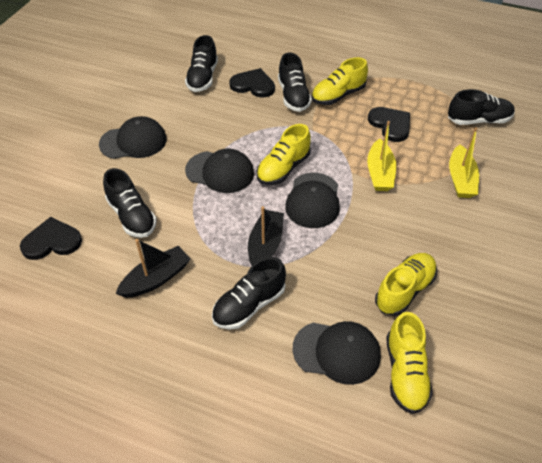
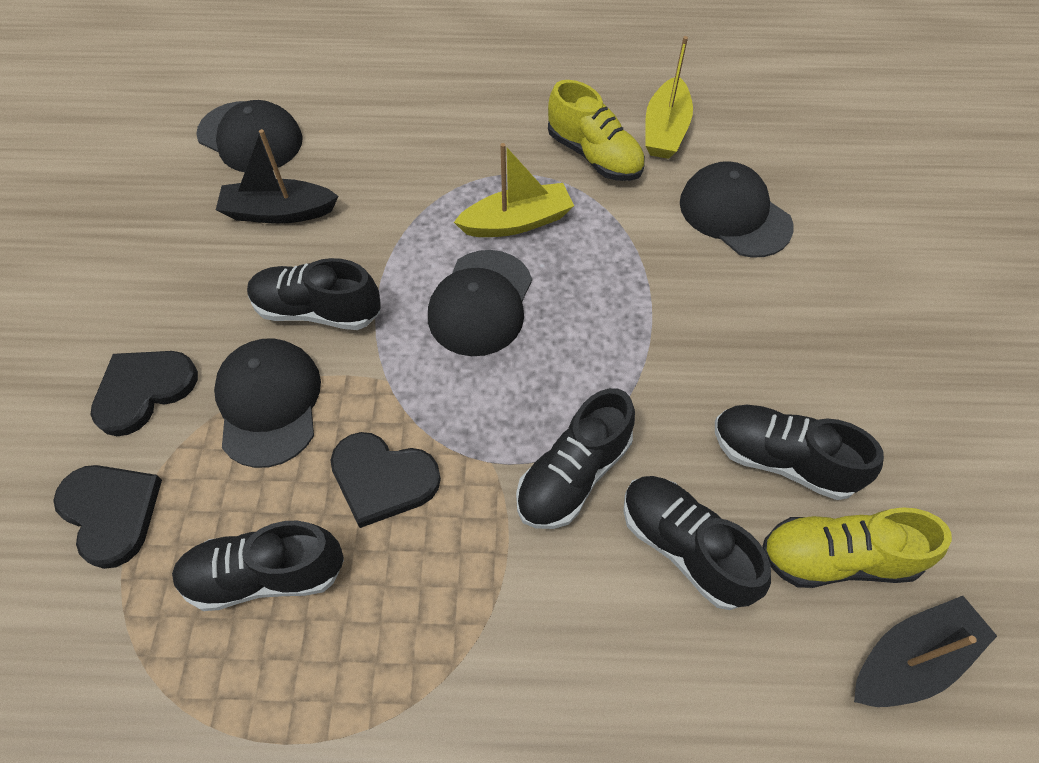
yellow shoe: [257,124,311,185] [311,57,368,105] [375,253,437,316] [386,312,433,414] = 4 -> [548,80,645,181] [762,507,952,588] = 2

